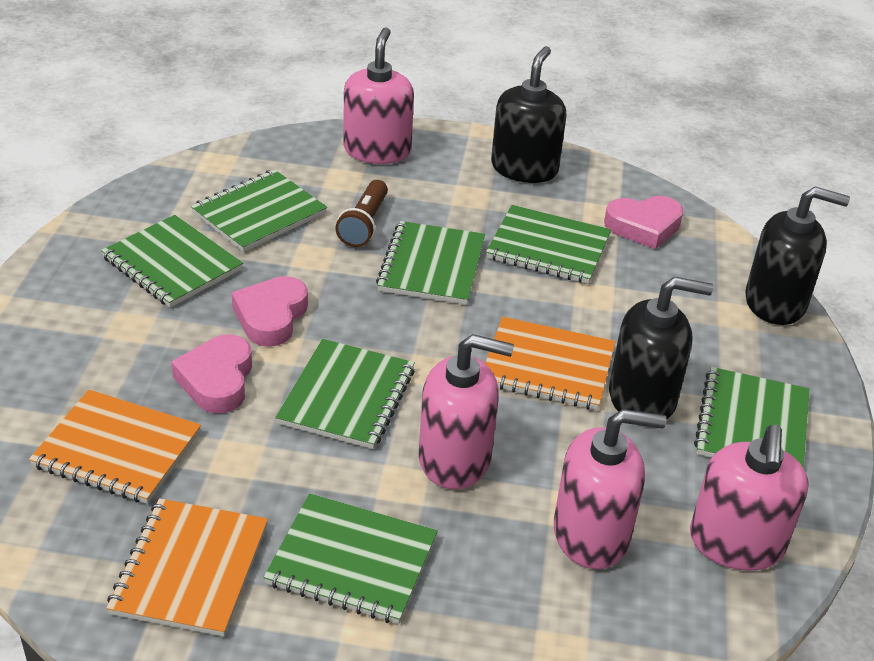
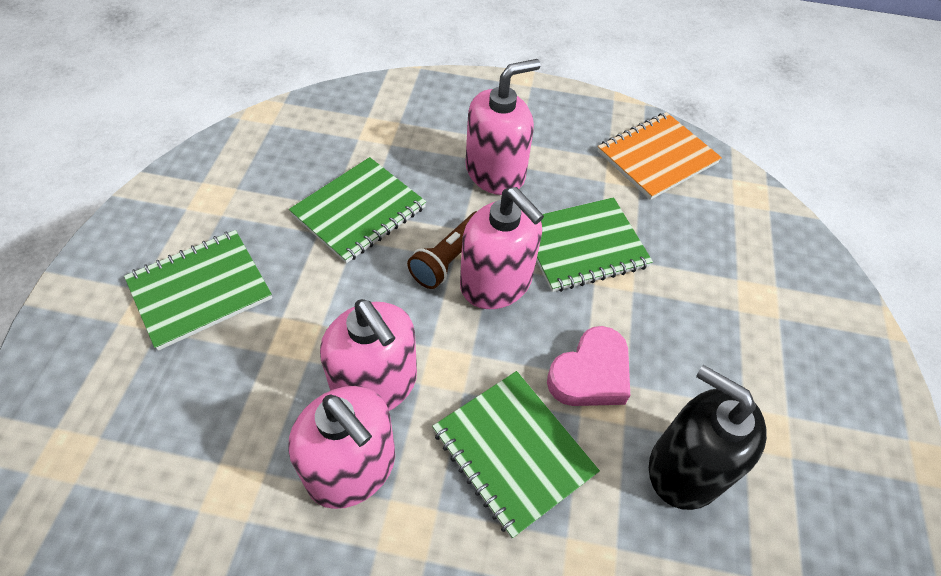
black soap dispenser: [491,46,567,183] [609,277,713,419] [745,187,850,325] = 3 -> [649,365,767,510] = 1
green notebook: [101,215,243,308] [191,169,327,252] [264,493,438,624] [275,339,415,449] [376,221,485,305] [486,205,611,284] [694,367,810,469] = 7 -> [124,230,272,351] [289,157,426,263] [432,371,600,539] [536,197,653,292] = 4
orange notebook: [29,390,201,504] [106,498,268,637] [485,317,615,410] = 3 -> [598,112,722,200] = 1
pink heart: [171,334,252,414] [231,276,308,347] [604,196,683,249] = 3 -> [547,326,630,406] = 1

